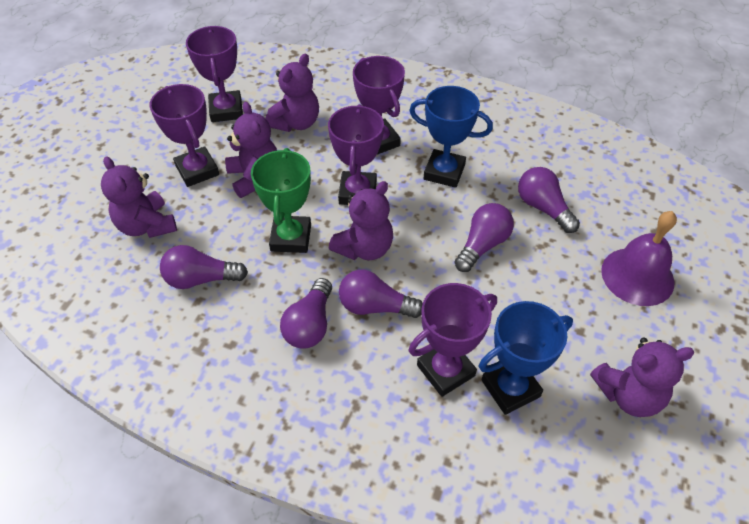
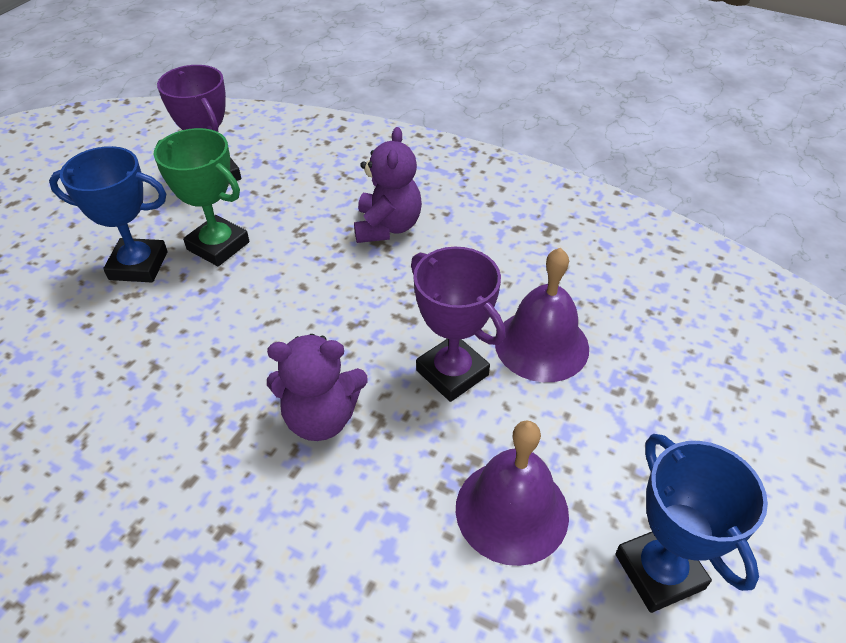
purple bell: [601,211,677,306] = 1 -> [456,421,569,566] [495,248,589,382] = 2
purple light bulb: [160,245,248,289] [280,278,332,349] [339,270,423,318] [454,203,514,272] [518,167,580,233] = 5 -> none = 0
purple teddy bear: [101,156,177,238] [225,102,277,198] [265,54,319,132] [329,181,393,260] [590,338,695,417] = 5 -> [267,334,368,441] [354,127,422,243] = 2
purple trophy: [150,84,219,187] [186,26,243,122] [328,104,384,205] [353,56,405,155] [409,283,497,397] = 5 -> [157,65,241,184] [411,247,506,402] = 2

